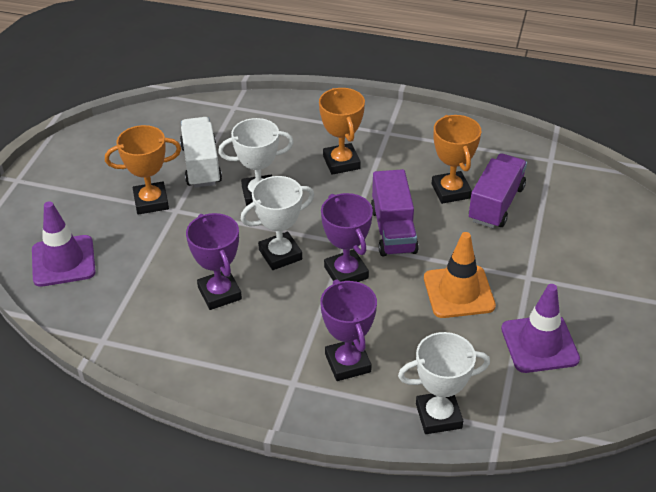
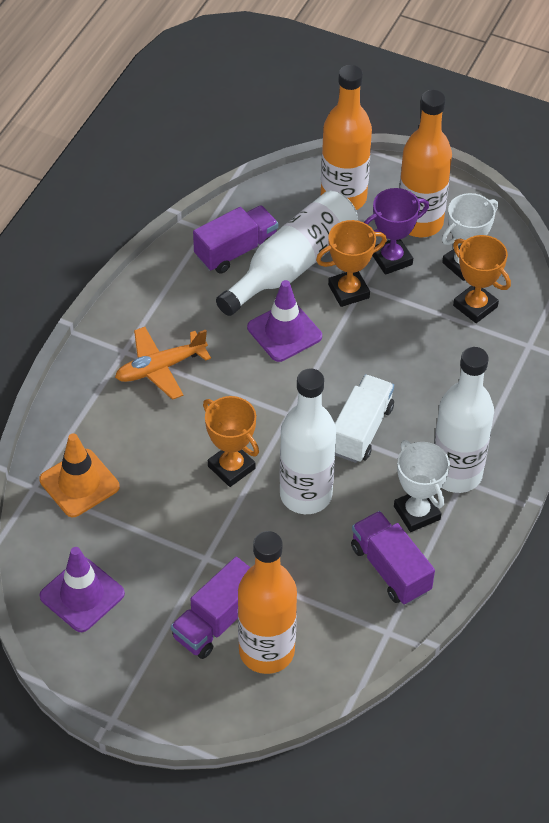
orange bottle: none = 0 -> [238,531,297,674] [321,65,372,210] [399,90,452,237] = 3
orange plane: none = 0 -> [115,327,211,400] = 1
purple trophy: [186,213,242,310] [320,279,377,381] [321,193,373,282] = 3 -> [364,188,429,275] = 1
purple truck: [371,169,419,256] [469,153,527,228] = 2 -> [171,557,251,659] [193,205,278,274] [351,511,435,605] = 3
white bottle: none = 0 -> [216,191,358,316] [280,368,336,514] [434,347,494,493] = 3
white trophy: [218,118,294,206] [240,176,314,270] [398,332,490,434] = 3 -> [394,440,450,532] [442,193,498,281] = 2

